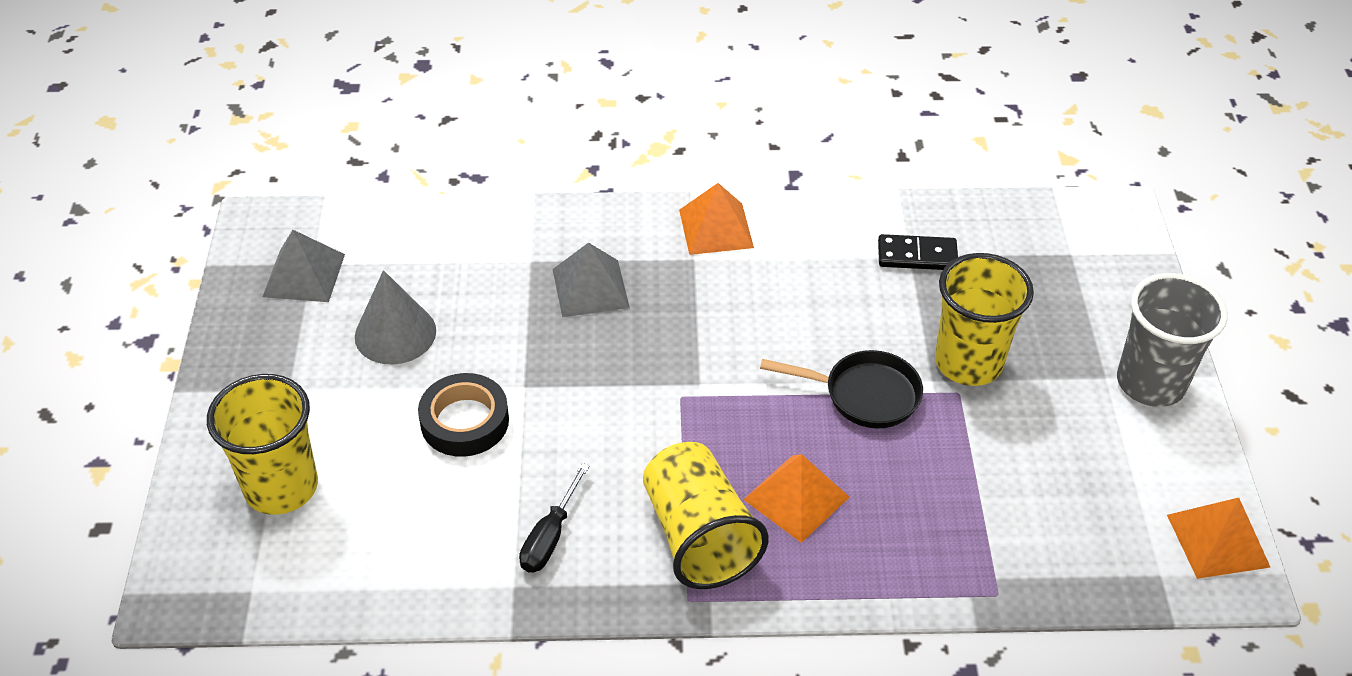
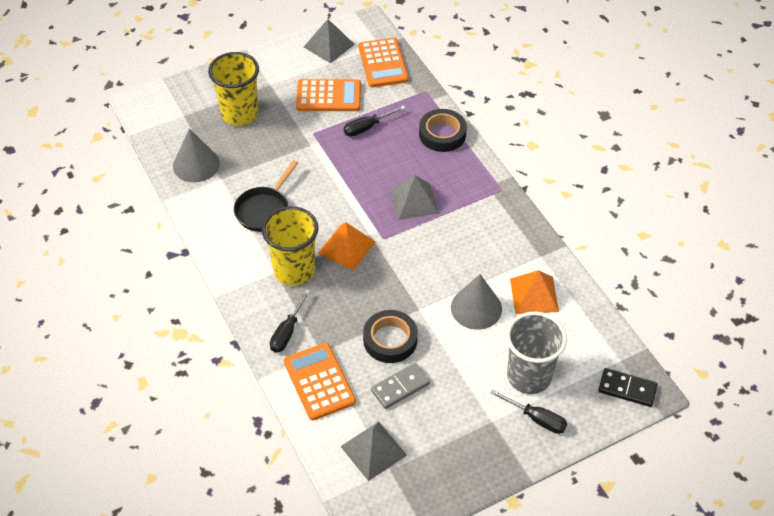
black screwdriver: [519,463,589,572] = 1 -> [270,290,310,353] [344,106,405,137] [490,389,567,434] = 3
black tape: [418,373,509,457] = 1 -> [363,310,418,363] [419,109,467,152] = 2
grey cone: [355,270,436,364] = 1 -> [173,128,220,183] [451,274,502,330] = 2
grey domino: none = 0 -> [371,363,430,409] = 1
grey pyramid: [262,230,345,302] [552,242,630,317] = 2 -> [304,19,355,63] [340,422,407,481] [390,175,439,220] = 3
orange calculator: none = 0 -> [284,343,356,420] [296,79,361,111] [358,38,409,87] = 3
orange pyramid: [679,183,754,255] [743,454,849,543] [1167,498,1271,579] = 3 -> [318,222,375,271] [510,270,559,314] = 2
yellow cup: [207,374,318,515] [643,442,769,589] [935,253,1034,386] = 3 -> [208,52,259,126] [262,206,319,286] = 2

